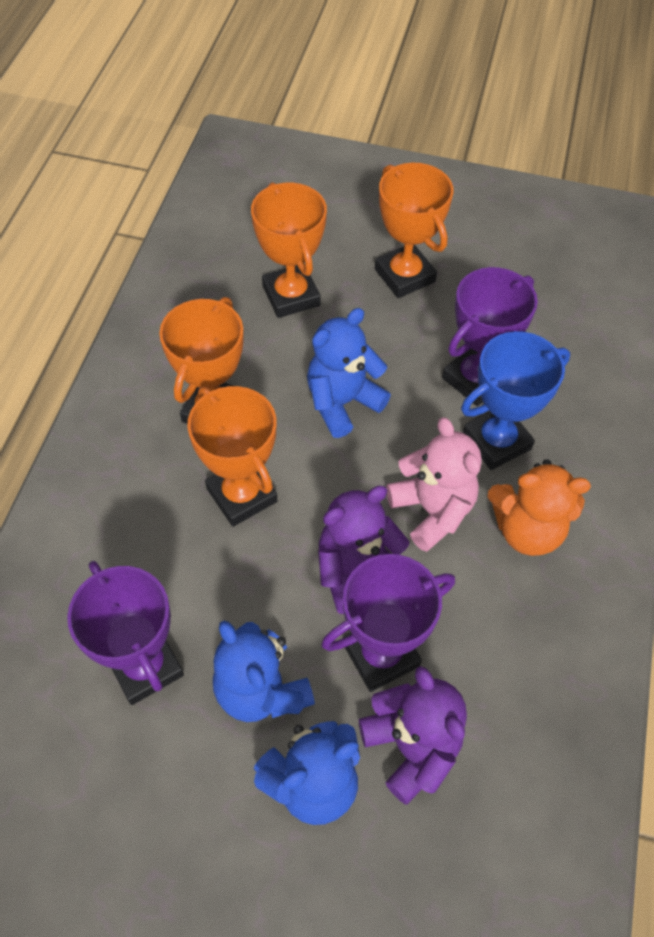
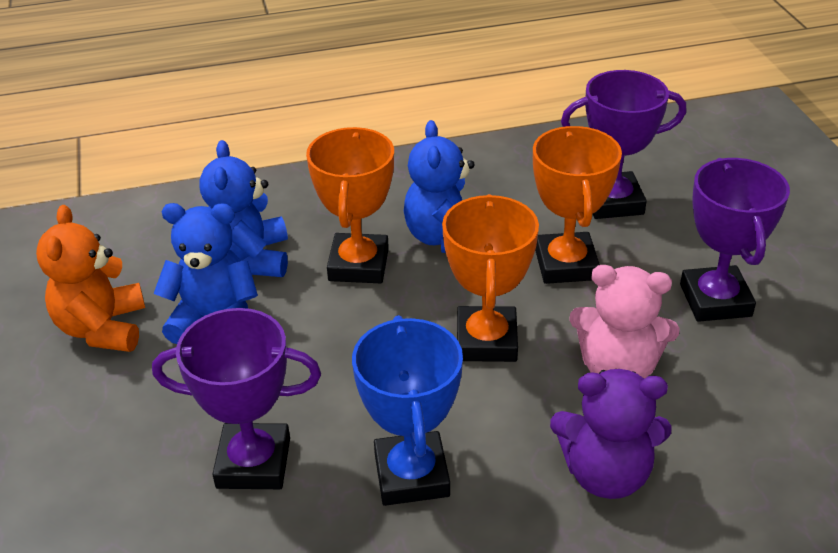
orange trophy: [159,297,244,424] [187,386,277,527] [251,182,327,318] [375,163,454,298] = 4 -> [306,127,394,283] [442,194,539,362] [533,126,622,284] = 3
purple teddy bear: [318,486,409,614] [359,666,467,805] = 2 -> [550,369,671,499] = 1

